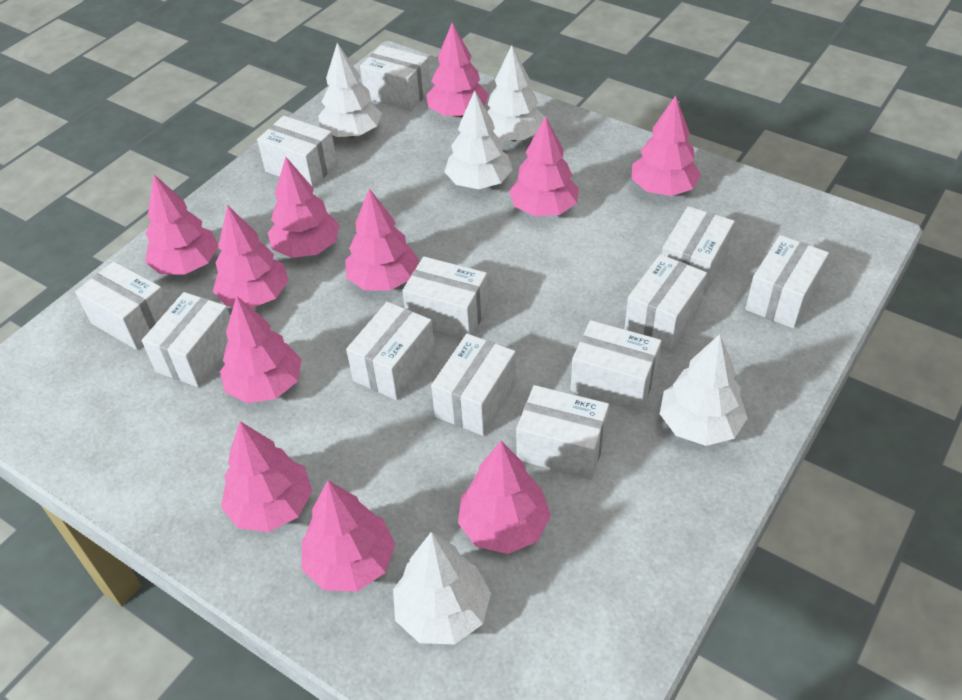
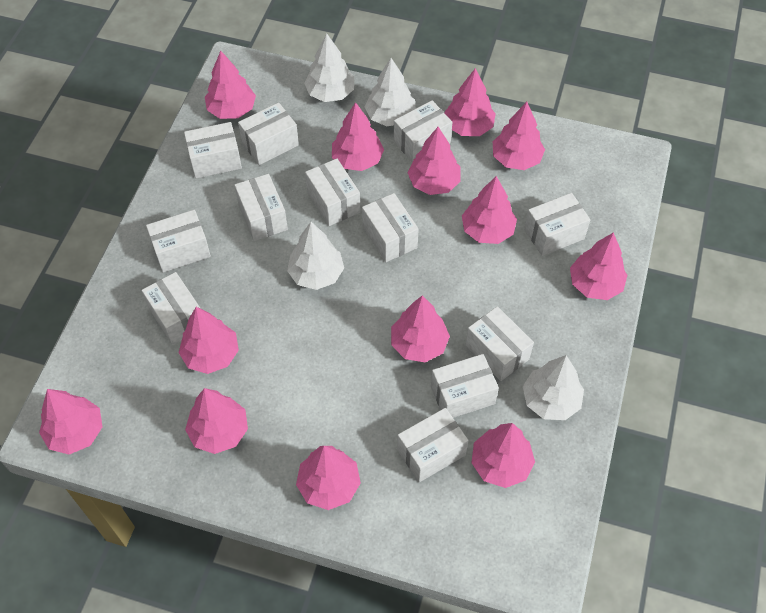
pink tree: [145,175,218,274] [213,205,289,308] [220,296,302,403] [221,421,312,532] [268,157,339,258] [302,480,395,592] [345,188,419,291] [426,23,489,117] [458,441,551,554] [509,116,579,216] [632,95,701,196] = 11 -> [39,389,102,454] [179,307,239,374] [185,388,248,454] [205,51,256,119] [296,446,361,510] [332,102,384,171] [391,295,450,362] [408,127,461,195] [444,68,496,136] [462,176,517,244] [471,423,535,488] [493,102,545,170] [570,232,627,300] = 13
white tree: [318,43,382,138] [393,532,491,645] [445,91,513,189] [487,45,545,141] [660,334,748,446] = 5 -> [287,222,344,290] [304,33,354,102] [365,58,415,126] [523,355,584,420] = 4

